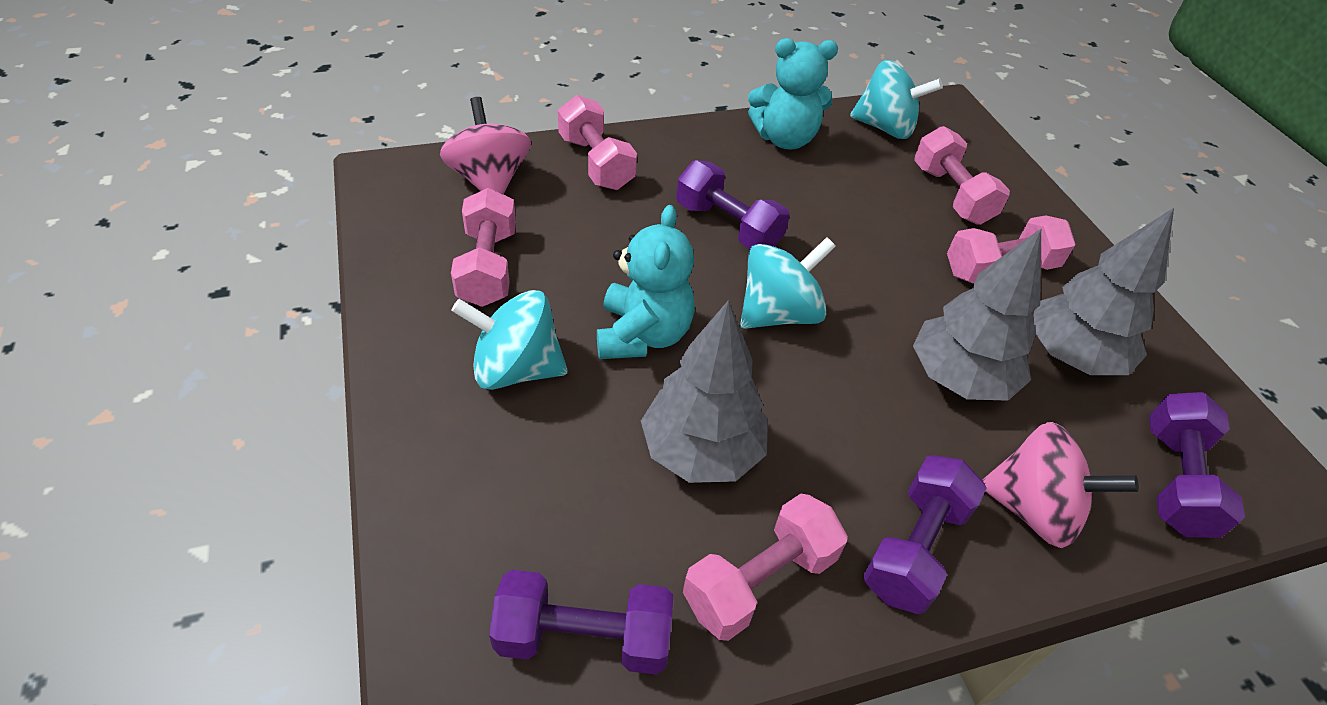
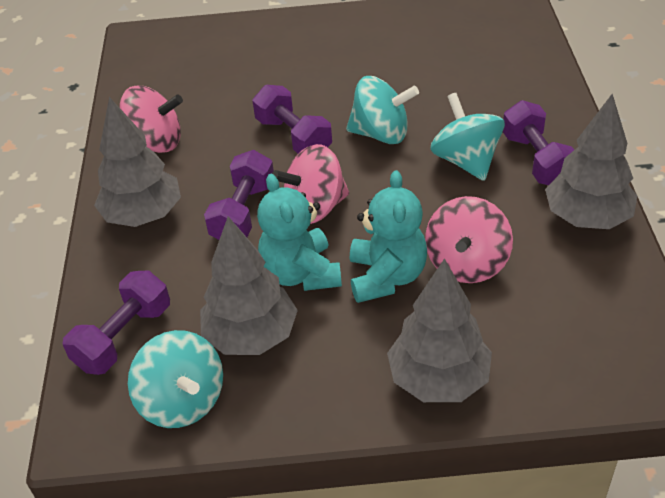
grey tree: [641,300,768,483] [913,229,1041,401] [1033,208,1174,375] = 3 -> [94,97,181,227] [200,216,298,355] [387,258,492,402] [545,94,638,229] = 4
pink dumbbell: [451,188,516,307] [558,95,637,190] [683,494,848,641] [914,126,1010,225] [947,215,1076,284] = 5 -> none = 0
pink spinning top: [440,97,531,194] [982,422,1139,548] = 2 -> [120,86,183,153] [272,144,349,224] [425,196,513,283] = 3

